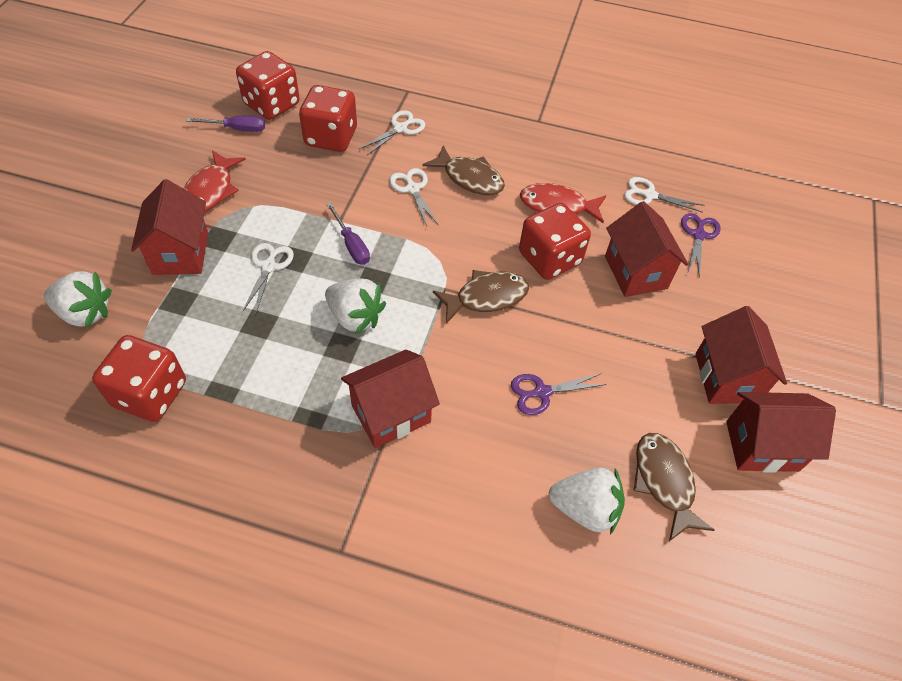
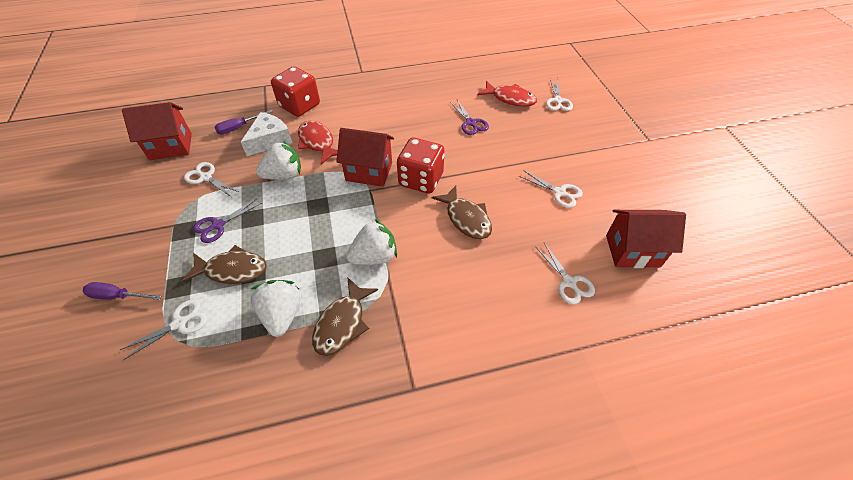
red dice: [92,335,186,422] [236,51,300,120] [299,85,357,152] [519,203,591,280] = 4 -> [271,66,320,117] [397,138,445,194] = 2
red house: [131,179,208,275] [341,349,440,448] [605,201,688,297] [695,306,787,404] [726,392,836,473] = 5 -> [122,102,192,160] [336,128,394,187] [606,210,686,268] = 3
white cheese: none = 0 -> [241,112,292,156] = 1
white scissors: [243,243,294,313] [359,110,425,155] [389,168,438,226] [624,177,704,213] = 4 -> [120,300,207,360] [184,162,239,197] [519,170,583,208] [535,243,595,305] [546,78,573,111] = 5

